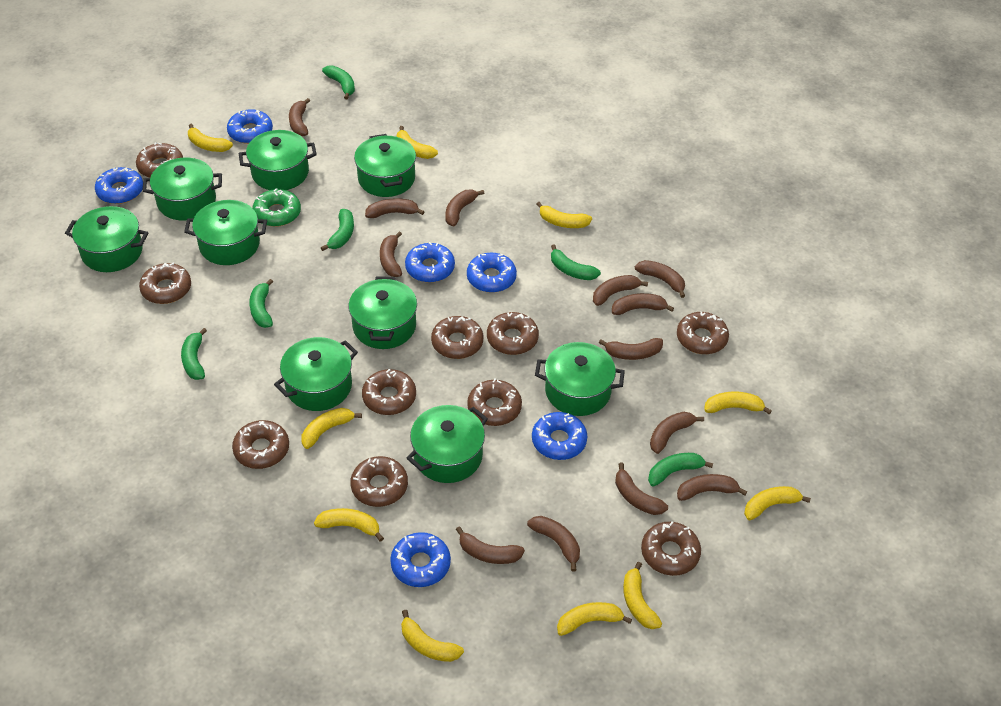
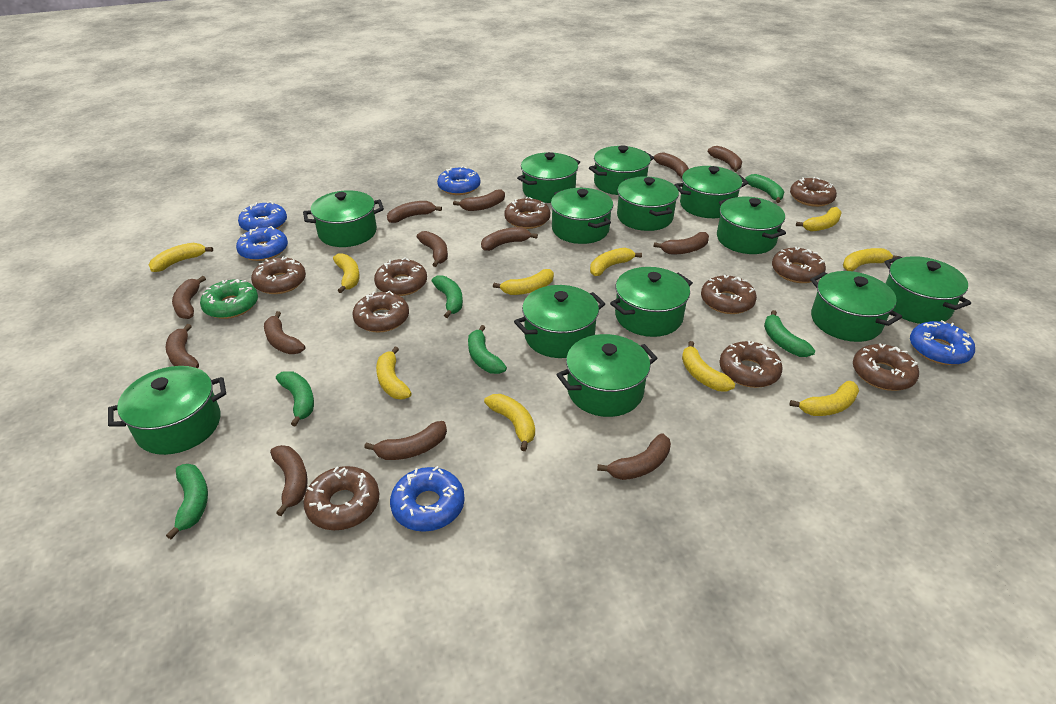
blue donut: [95,167,143,204] [227,109,273,144] [390,532,451,587] [405,242,455,283] [467,253,517,293] [532,412,588,460] = 6 -> [236,226,288,261] [238,201,287,231] [390,466,465,532] [437,166,480,195] [910,320,975,365] = 5
green pot: [65,206,149,272] [142,158,222,220] [184,200,267,265] [238,130,317,190] [274,337,358,411] [348,277,417,349] [354,134,416,197] [406,405,488,483] [535,342,625,416] = 9 -> [108,366,226,455] [303,190,384,247] [514,285,605,358] [517,152,580,203] [551,188,613,244] [556,334,658,417] [589,145,654,195] [610,267,693,337] [617,176,679,231] [674,166,748,218] [717,197,786,254] [810,271,902,342] [884,256,971,324] = 13

